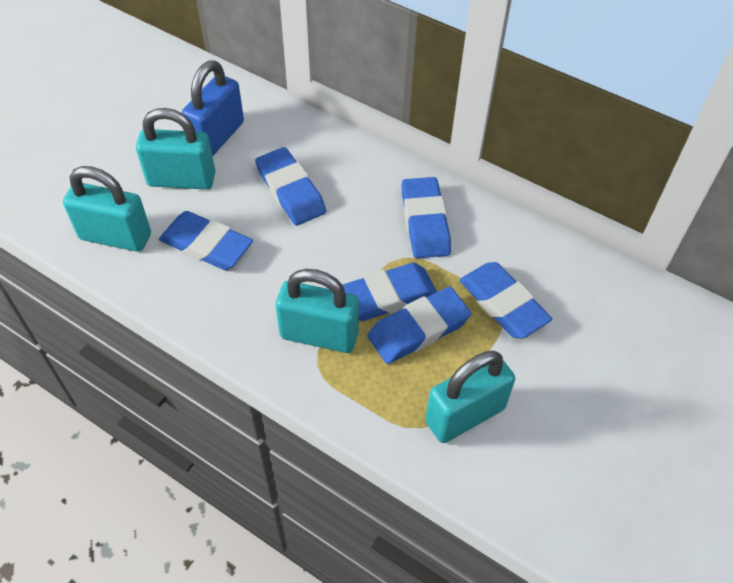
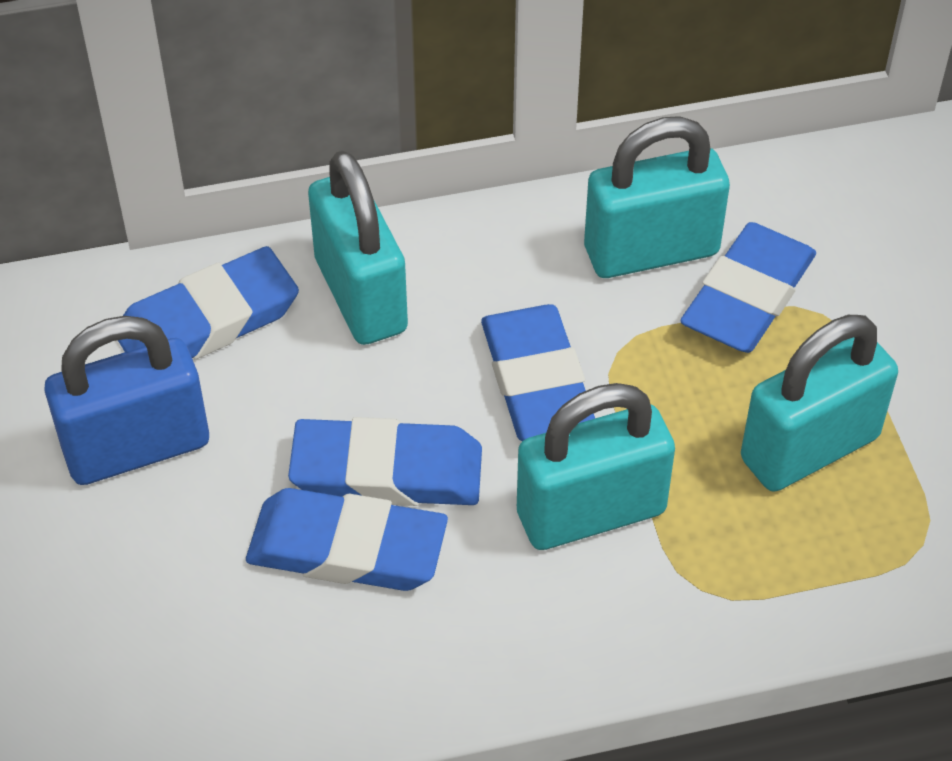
blue eraser: [159,211,253,270] [255,147,326,226] [342,263,437,321] [367,287,471,364] [401,177,451,258] [459,262,552,338] = 6 -> [118,246,299,359] [246,488,448,591] [288,417,482,506] [481,304,595,441] [680,222,816,353] = 5

